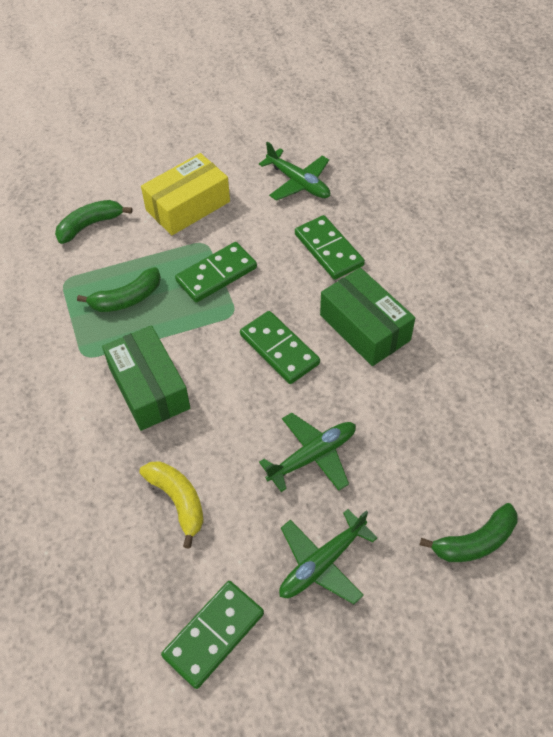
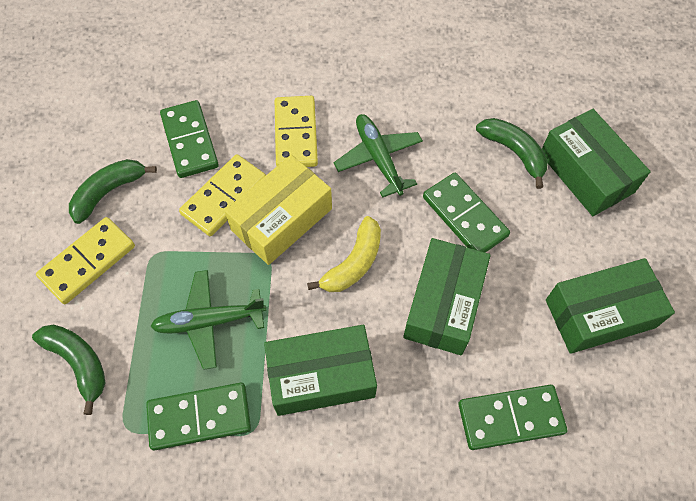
green box: [102,325,190,431] [320,268,415,366] = 2 -> [264,325,377,416] [403,238,491,355] [542,109,651,216] [546,258,675,354] = 4
green plane: [259,142,330,201] [259,413,356,492] [279,509,378,604] = 3 -> [150,270,266,370] [334,114,423,198] = 2
yellow domino: none = 0 -> [36,217,135,304] [179,154,266,236] [275,96,318,167] = 3

